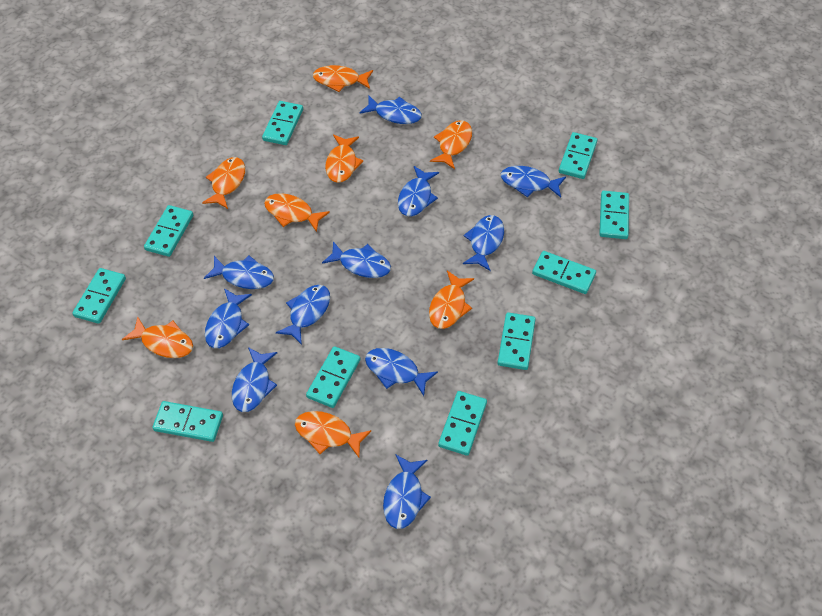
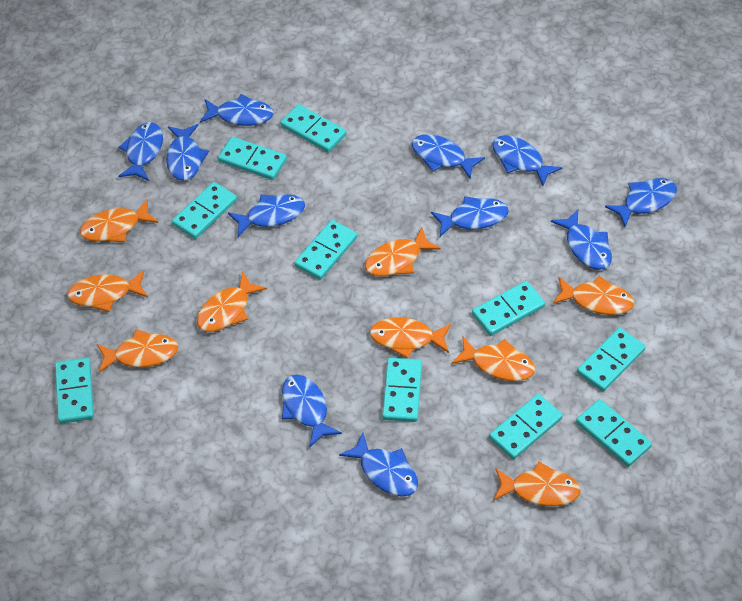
orange fish: [122,316,193,358] [202,157,245,209] [264,193,330,232] [295,411,371,457] [313,65,373,92] [325,135,363,183] [429,271,474,329] [430,120,472,169] = 8 -> [67,270,148,312] [80,199,158,242] [97,329,178,373] [197,271,267,332] [365,228,440,276] [370,317,451,358] [452,337,535,381] [493,462,581,506] [553,276,634,315] = 9

